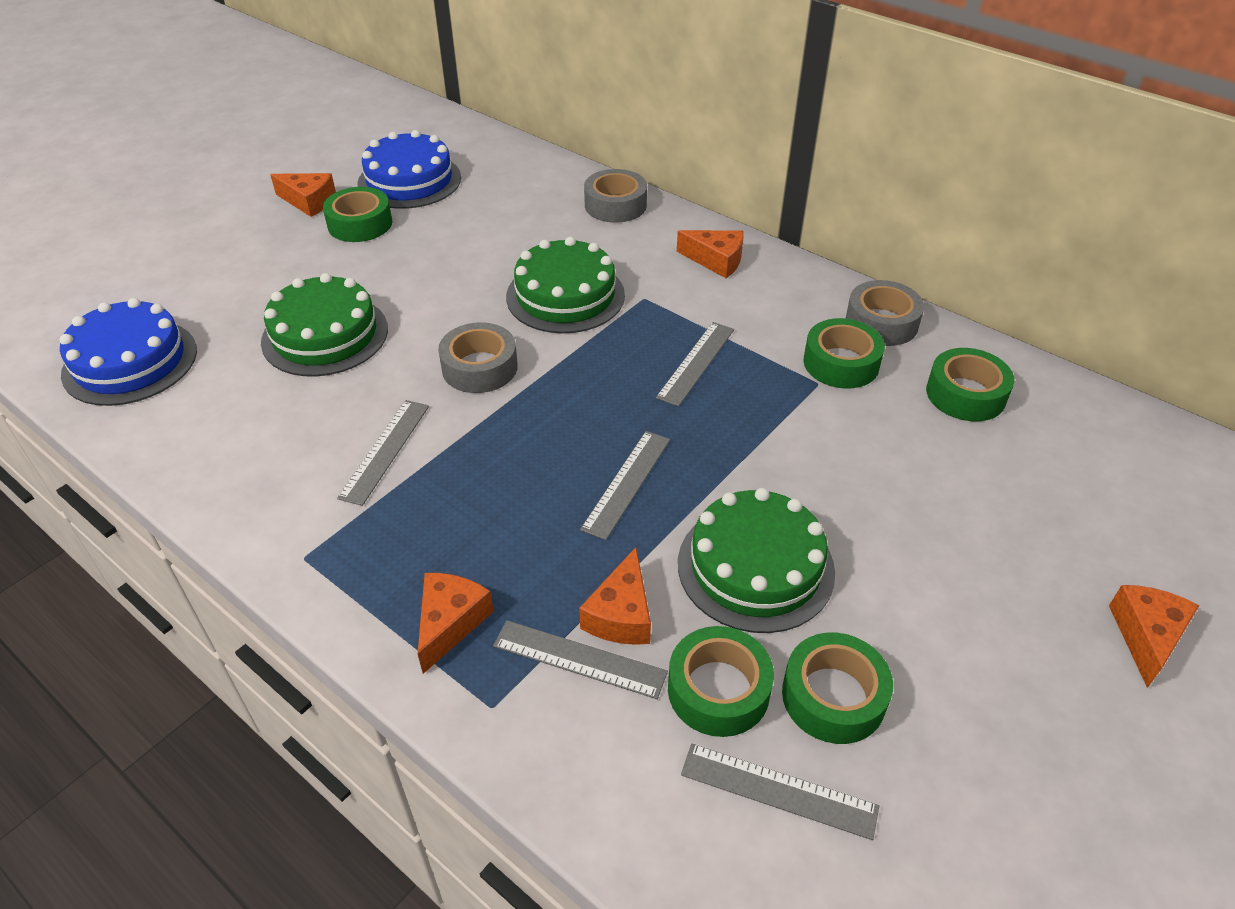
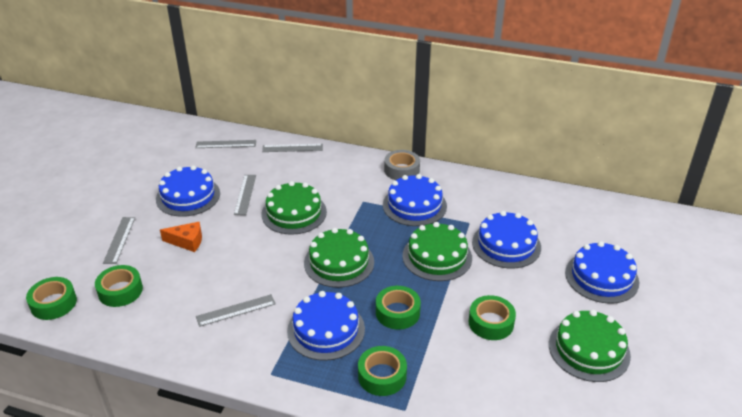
blue cake: [59,298,197,406] [357,130,461,209] = 2 -> [156,165,220,217] [287,291,365,361] [383,174,447,226] [472,211,541,268] [565,241,639,304] = 5
green cake: [261,273,388,376] [506,237,625,333] [678,488,835,633] = 3 -> [262,181,327,235] [304,228,374,288] [402,222,472,281] [549,310,631,382] = 4
grey tape: [438,322,518,393] [584,169,647,223] [845,280,924,346] = 3 -> [384,150,420,180] = 1
orange cheese: [270,173,336,217] [418,573,494,674] [579,547,651,645] [677,230,744,278] [1109,585,1200,688] = 5 -> [160,222,202,252] = 1

